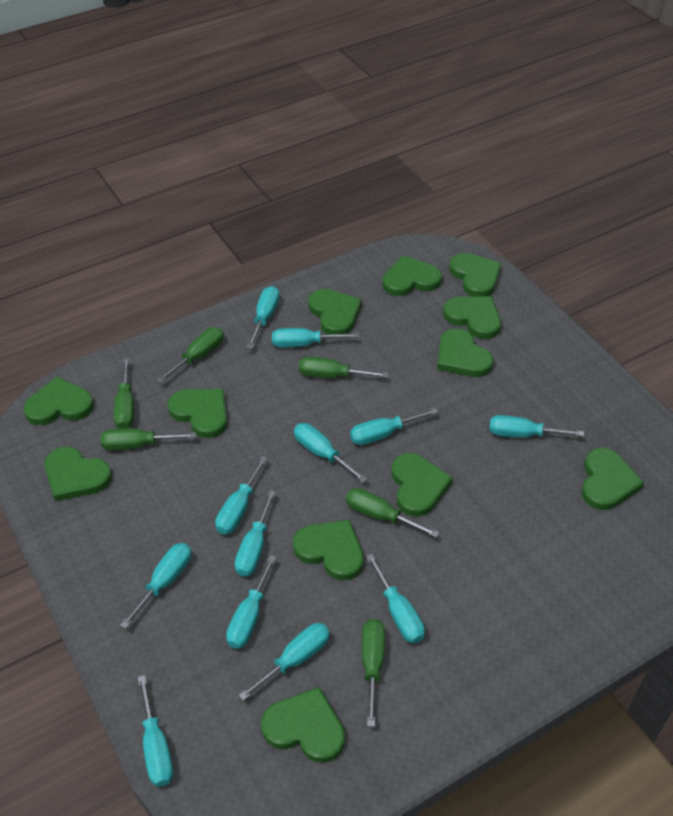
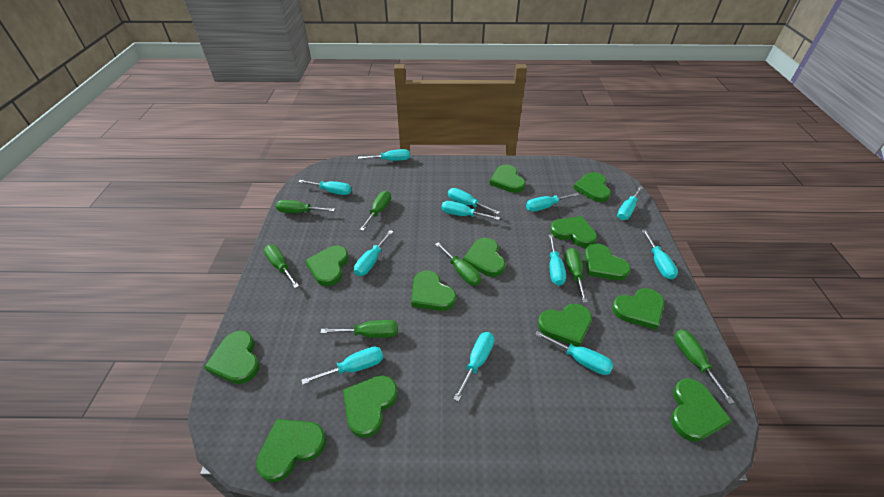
green heart: [23,376,94,425] [44,446,112,502] [168,389,227,438] [261,687,345,763] [293,520,364,580] [308,289,362,334] [382,256,442,296] [391,453,453,517] [437,328,493,377] [443,296,501,339] [449,253,501,297] [581,448,644,510] = 12 -> [204,331,260,384] [256,419,326,482] [305,246,349,286] [343,375,398,438] [411,270,456,311] [463,238,505,277] [490,164,526,193] [538,304,592,347] [550,216,597,248] [573,172,611,202] [584,243,631,280] [612,288,665,330] [671,378,732,442] = 13
green screwdriver: [100,428,196,450] [114,358,134,429] [157,327,224,383] [299,357,388,378] [346,488,439,538] [362,619,385,727] = 6 -> [264,245,299,288] [276,200,335,213] [321,320,398,338] [360,191,391,231] [435,242,481,286] [565,248,588,303] [674,329,734,404] = 7

